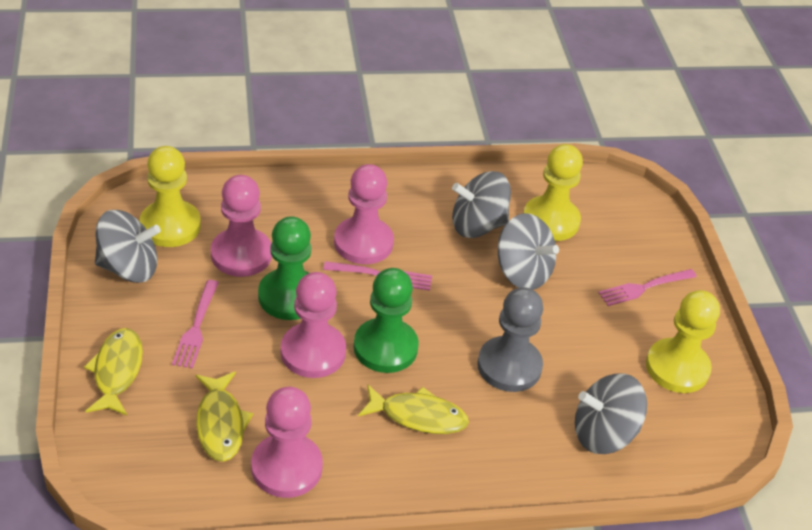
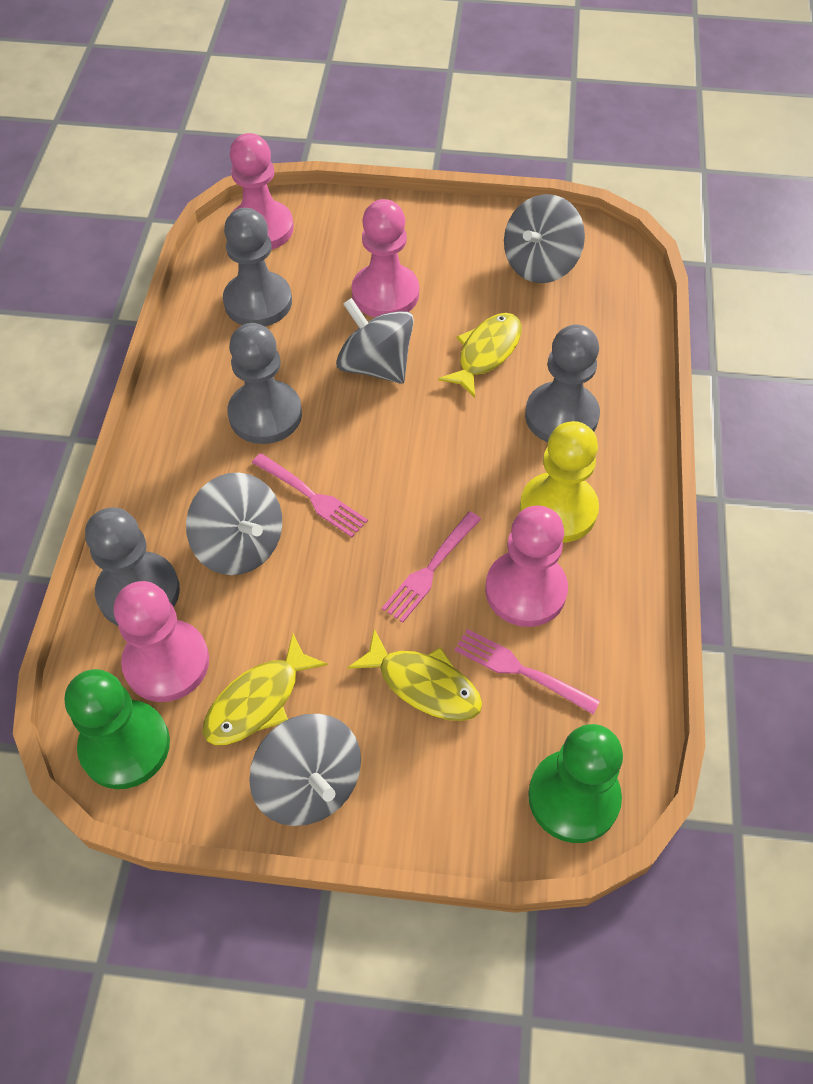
grey pawn: [477,287,543,392] = 1 -> [85,507,180,626] [223,208,292,326] [227,323,302,444] [525,324,600,442] = 4
yellow pawn: [140,146,201,247] [523,144,583,241] [646,290,720,393] = 3 -> [520,421,599,543] = 1

